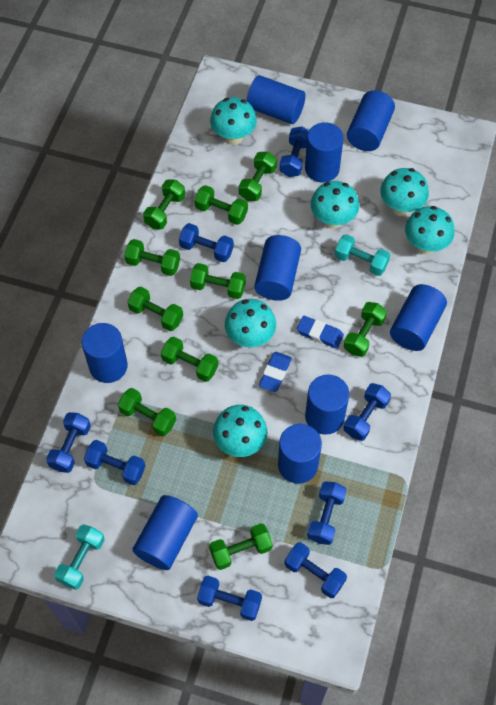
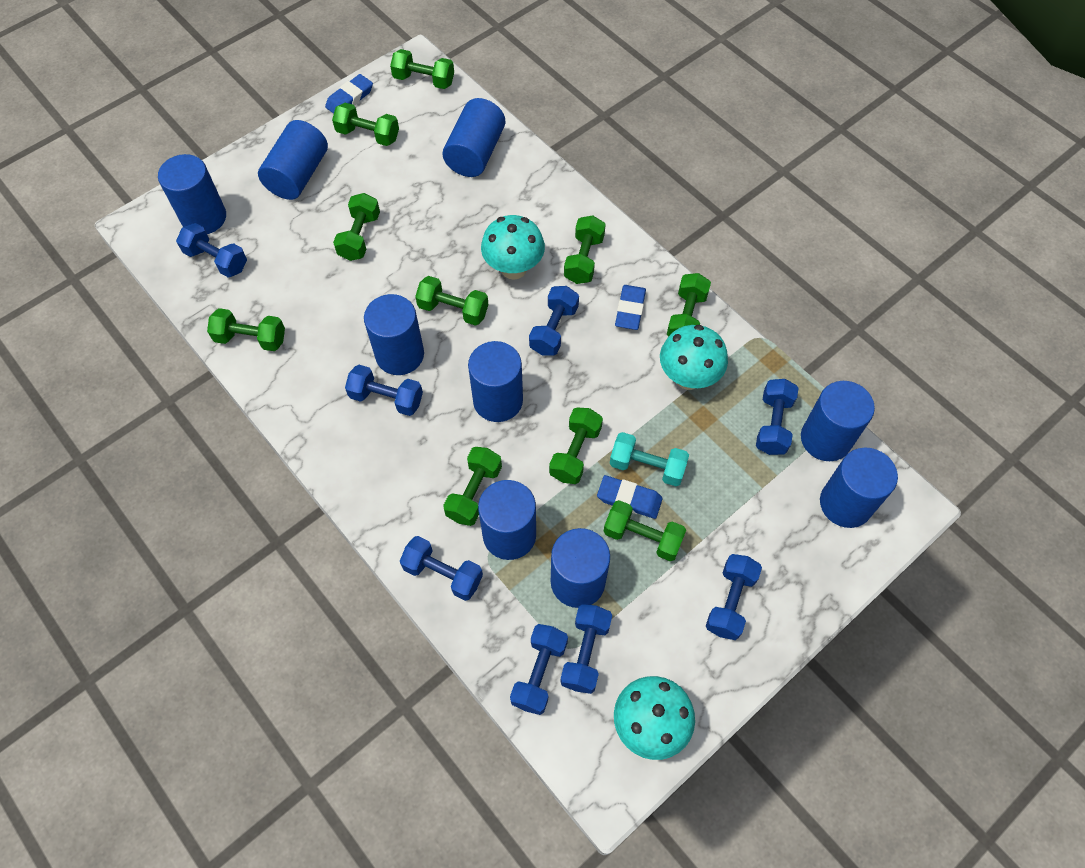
blue eraser: [259,352,292,392] [297,316,344,349] = 2 -> [325,74,373,114] [597,475,663,519] [615,285,646,330] = 3
turquoise dumbbell: [54,524,104,590] [335,234,390,276] = 2 -> [610,432,689,486] = 1
turquoise mushroom: [210,97,257,145] [213,405,267,457] [225,299,276,348] [311,181,359,229] [380,168,429,216] [405,206,455,255] = 6 -> [481,215,545,280] [614,676,695,760] [660,325,728,390] = 3

